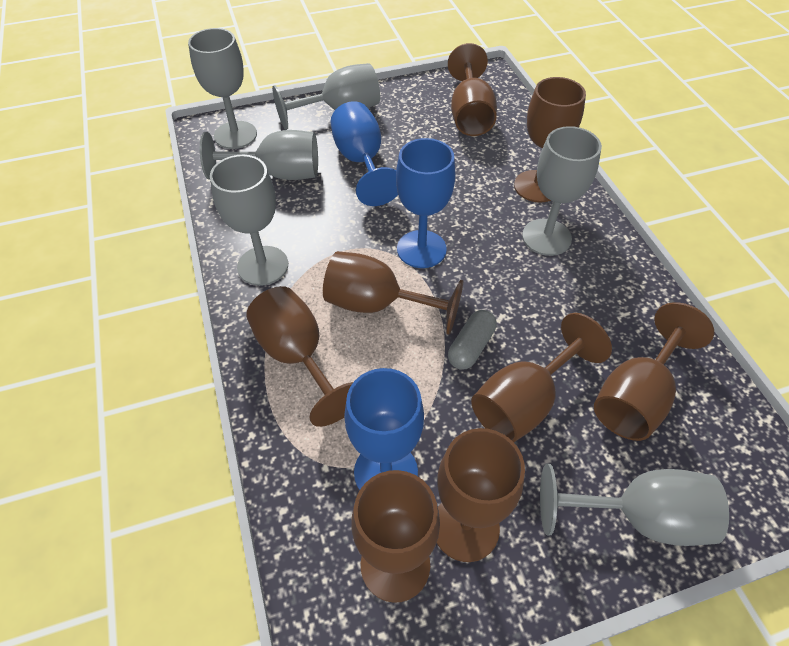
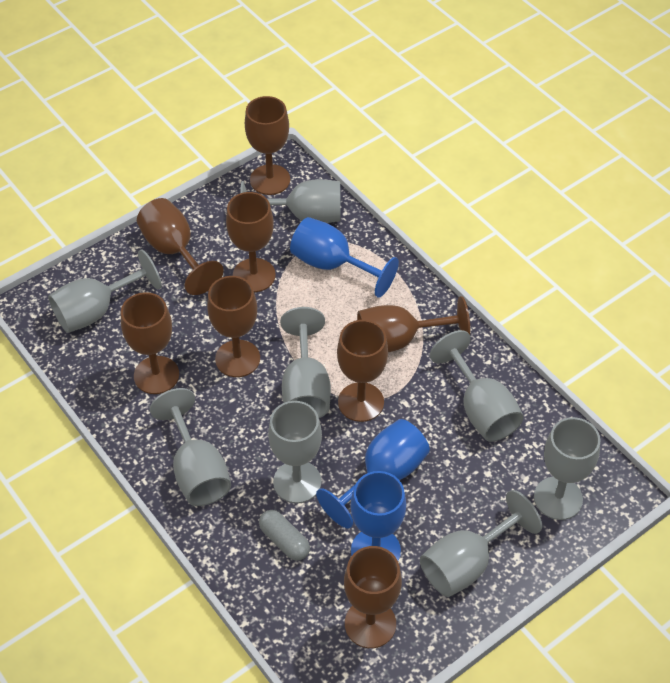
grey goblet: [188,28,257,149] [200,130,318,180] [210,155,288,286] [272,63,380,130] [522,126,602,256] [540,463,729,546] = 6 -> [48,249,162,333] [150,388,231,506] [240,179,341,223] [268,401,322,503] [280,307,331,418] [420,490,542,597] [430,330,524,442] [534,417,600,520] = 8

